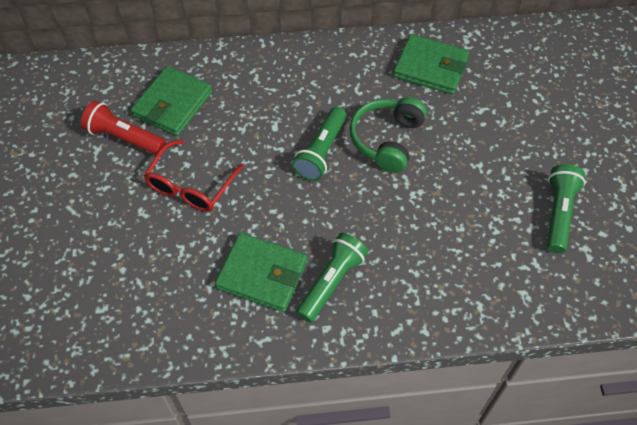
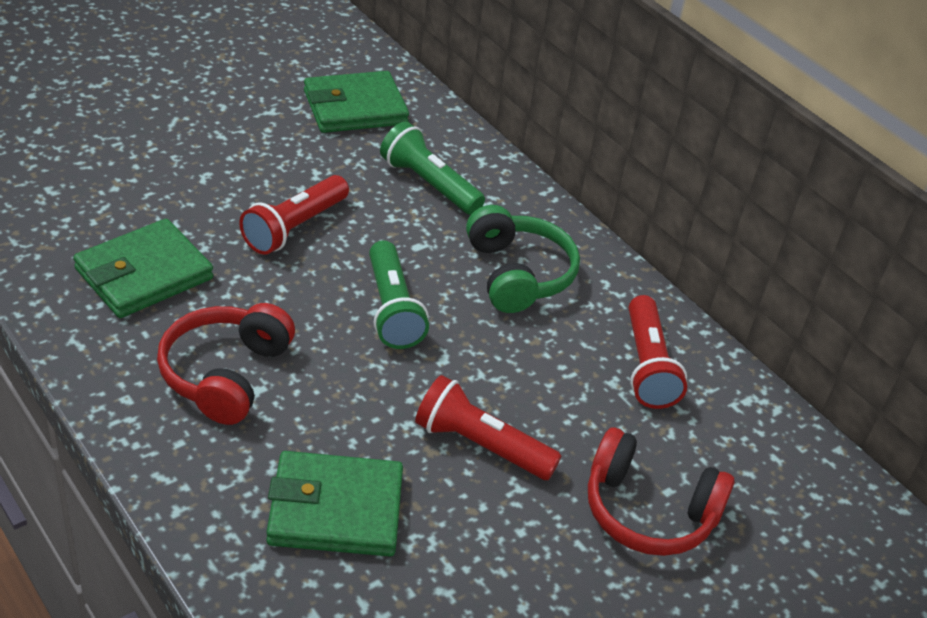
green flashlight: [292,107,347,181] [296,233,368,322] [547,164,586,253] = 3 -> [369,240,429,349] [380,122,485,215] = 2
red flashlight: [81,101,166,155] = 1 -> [239,175,349,255] [415,375,561,480] [629,295,687,409] = 3
red glasses: [144,140,244,212] = 1 -> none = 0
red headphones: none = 0 -> [157,303,295,425] [588,428,734,556] = 2

